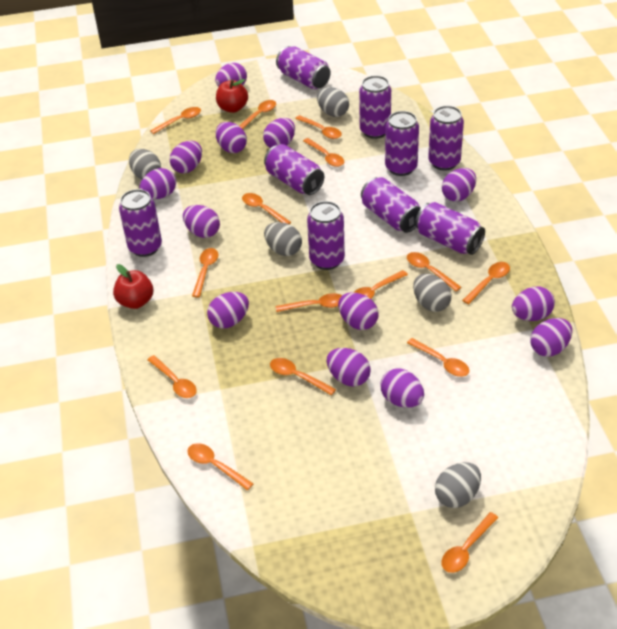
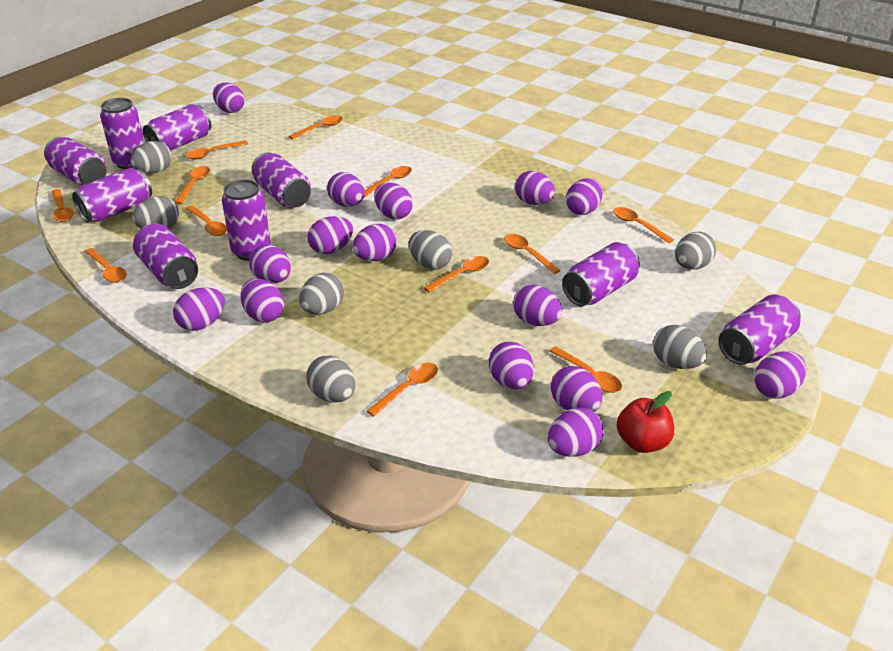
grey egg: [129,149,161,180] [264,222,302,256] [317,87,349,117] [413,274,452,312] [435,462,481,508] = 5 -> [131,141,172,174] [132,196,179,229] [299,273,344,314] [306,355,355,403] [409,230,452,270] [653,325,707,369] [675,232,716,270] = 7
orange spoon: [147,355,197,398] [150,107,201,134] [187,443,254,490] [192,248,218,298] [239,100,276,129] [242,193,291,224] [270,358,336,395] [276,293,342,312] [295,115,342,139] [303,138,344,167] [353,270,408,299] [407,252,461,292] [407,338,469,377] [442,512,498,573] [462,262,510,304] = 15 -> [52,189,74,222] [85,248,127,283] [175,166,210,204] [186,141,248,159] [186,205,227,236] [289,115,343,140] [364,166,412,197] [367,363,438,417] [424,256,489,292] [504,234,561,274] [550,346,622,393] [613,207,674,243] = 12
purple egg: [140,168,176,199] [170,141,202,173] [183,205,220,238] [207,292,249,328] [215,63,247,87] [216,122,247,153] [263,118,295,148] [327,348,371,386] [338,292,379,330] [380,368,424,408] [442,168,476,202] [512,287,555,321] [531,318,572,357] = 13 -> [173,287,225,331] [213,82,245,113] [241,279,284,323] [249,244,291,283] [308,216,353,254] [327,172,364,207] [352,224,397,261] [374,183,413,219] [489,341,534,390] [513,285,562,326] [515,171,555,205] [548,407,604,457] [551,366,602,412] [566,178,603,215] [754,351,806,399] = 15
red apple: [113,264,153,309] [216,79,248,113] = 2 -> [617,391,674,453] = 1

